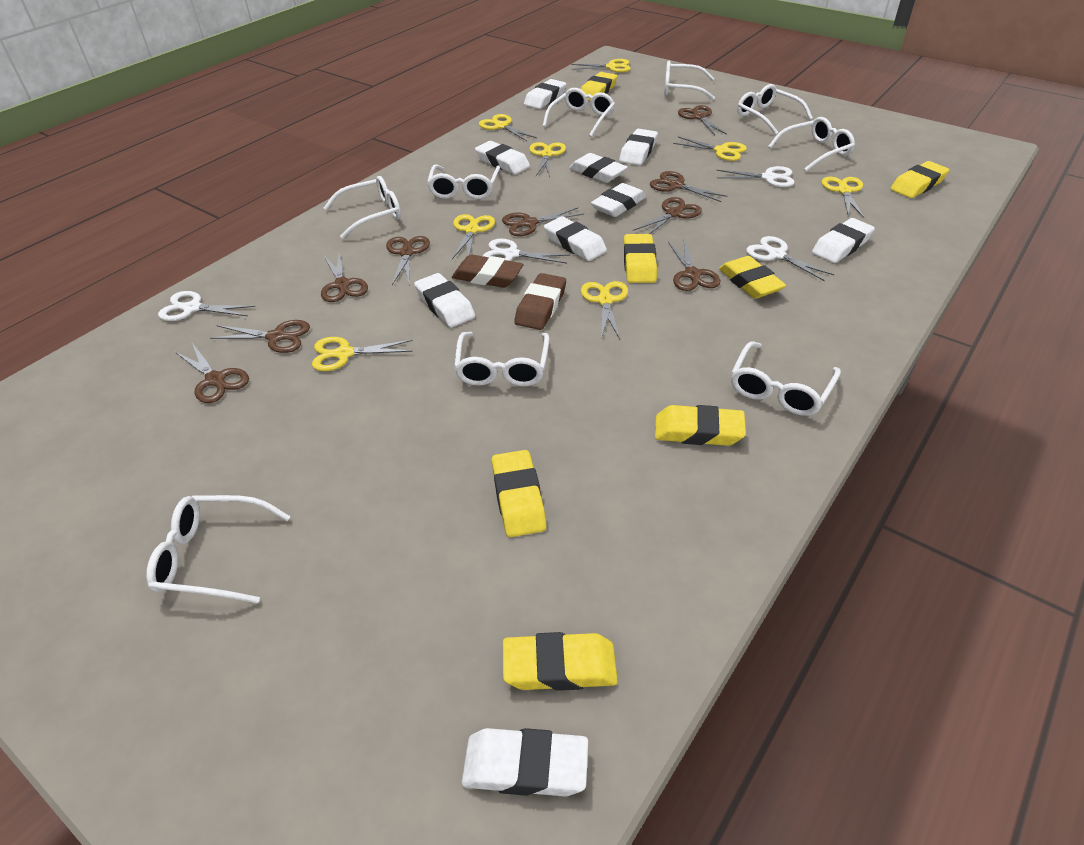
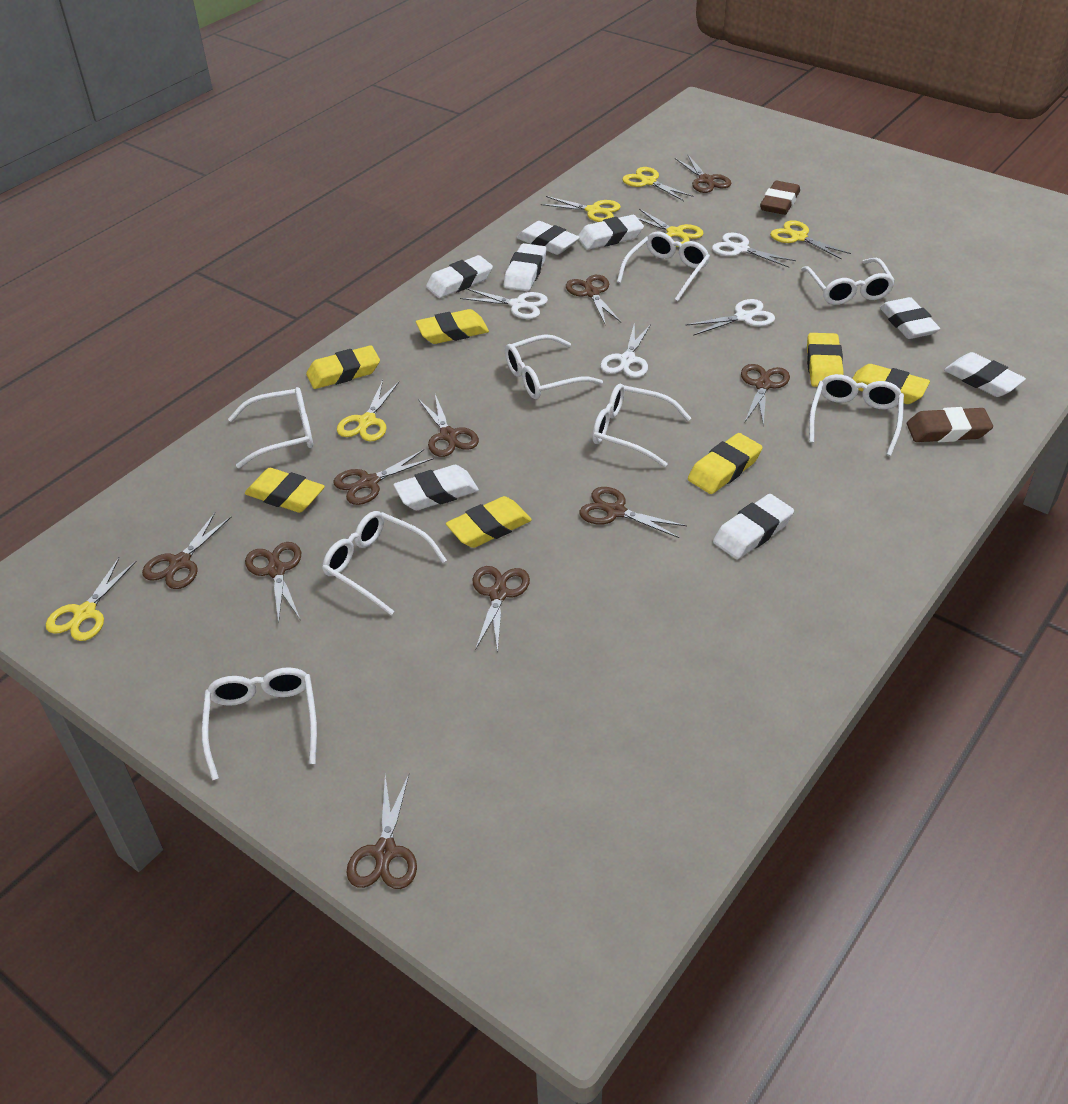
brown scissors: [175,343,249,403] [210,320,310,353] [321,252,368,302] [386,236,430,286] [502,208,584,236] [633,197,702,234] [650,171,728,202] [668,240,720,291] [678,105,727,135] = 9 -> [142,513,231,589] [245,542,301,624] [333,449,434,505] [346,774,417,889] [418,394,479,457] [472,566,530,652] [566,275,621,325] [579,487,687,538] [675,154,731,193] [741,364,790,426] = 10
white eraser: [414,273,475,327] [461,728,588,796] [475,141,530,174] [524,79,566,109] [544,216,607,261] [569,153,628,183] [591,183,646,217] [619,129,658,165] [812,218,875,263] = 9 -> [393,465,479,510] [426,255,493,298] [504,243,547,291] [517,221,580,255] [578,215,644,250] [713,494,794,559] [880,297,940,339] [944,352,1026,397] = 8
white glasses: [146,495,291,603] [324,176,401,239] [427,164,500,199] [454,332,550,386] [543,88,615,137] [664,61,715,100] [731,341,841,416] [737,84,813,135] [768,117,855,171] = 9 -> [202,667,317,781] [228,387,313,468] [322,511,447,615] [505,334,603,399] [592,384,691,467] [617,231,710,302] [801,258,895,305] [809,374,904,456] = 8
yellow scissors: [312,337,413,371] [452,214,495,259] [479,114,537,141] [529,142,566,177] [571,59,631,72] [581,281,628,339] [673,137,747,161] [822,177,864,218] = 8 -> [46,558,137,641] [337,380,399,442] [541,196,621,222] [622,167,694,201] [637,209,704,247] [770,220,851,259] = 6

